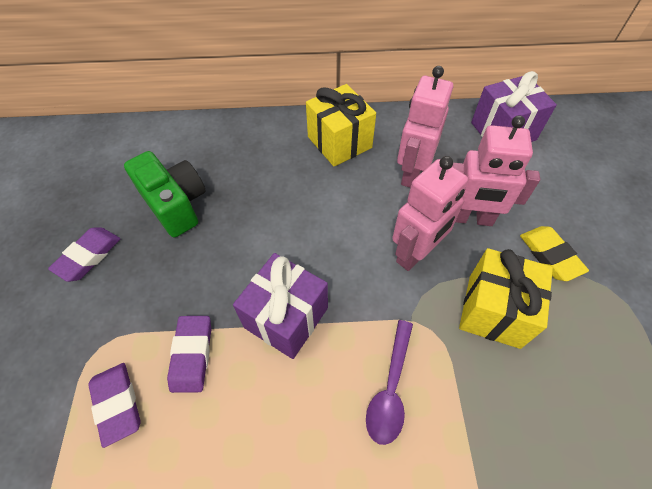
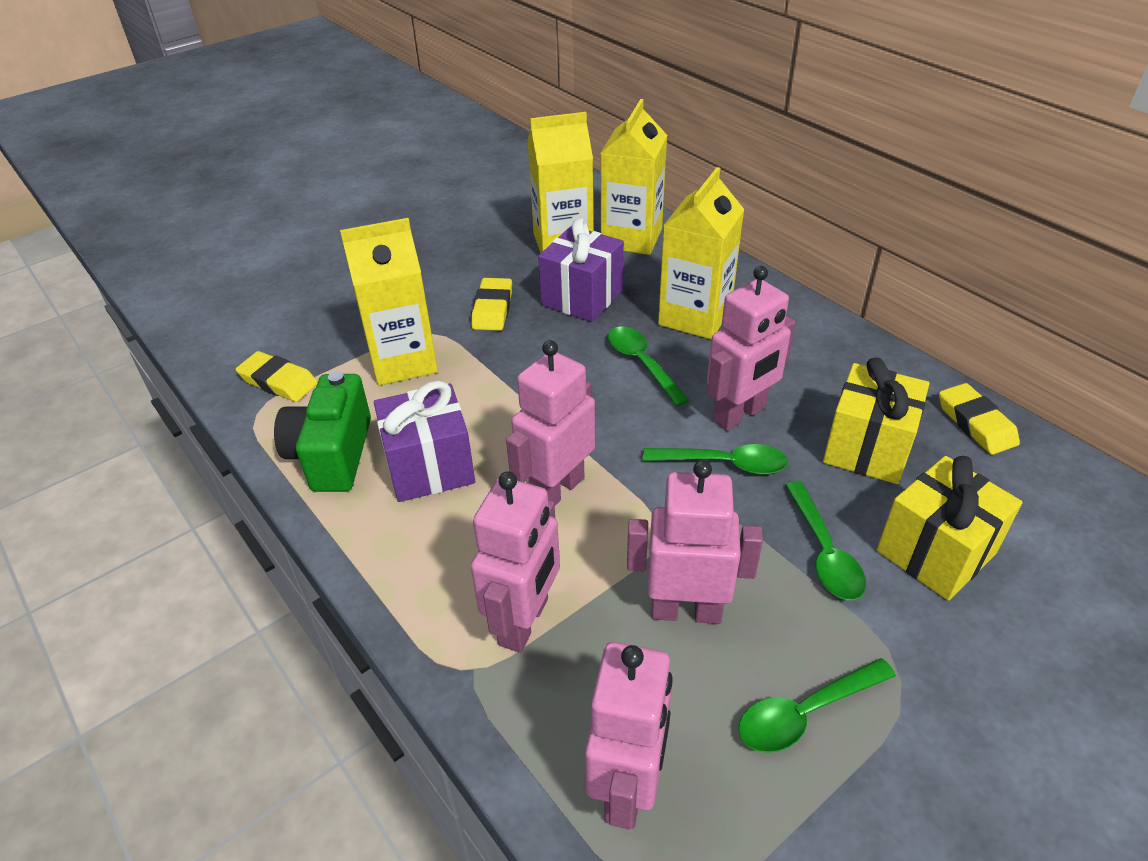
green spoon: none = 0 -> [608,326,690,406] [643,444,788,475] [738,658,896,753] [785,481,866,600] = 4
pink robot: [392,156,468,271] [397,66,453,188] [452,115,540,226] = 3 -> [471,471,560,653] [506,340,595,506] [585,642,672,830] [627,460,763,624] [707,266,796,431] = 5
purple eraser: [48,228,120,282] [88,363,141,448] [167,316,212,393] = 3 -> none = 0
purple spoon: [366,320,413,445] = 1 -> none = 0
yellow carton: none = 0 -> [340,218,438,386] [527,112,593,253] [601,99,667,255] [658,167,745,339] = 4
yellow eraser: [520,226,589,281] = 1 -> [236,351,318,402] [471,278,512,331] [939,383,1020,455] = 3

